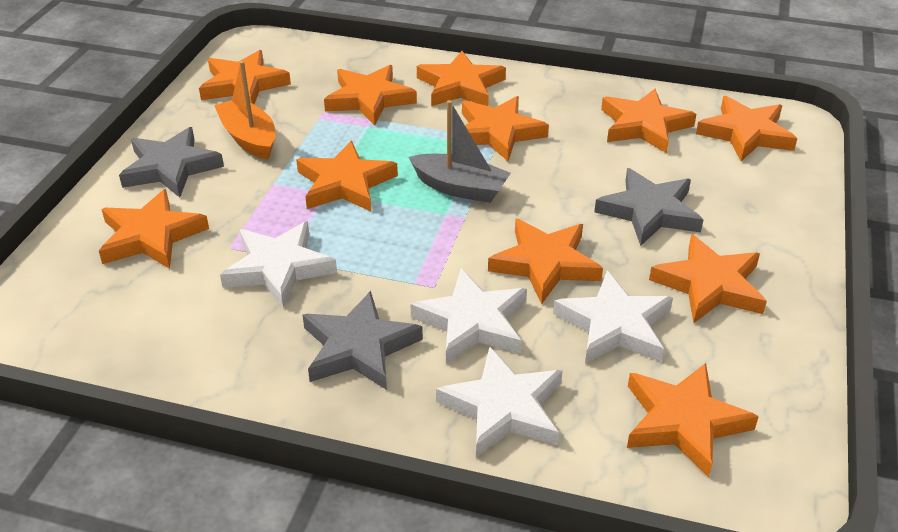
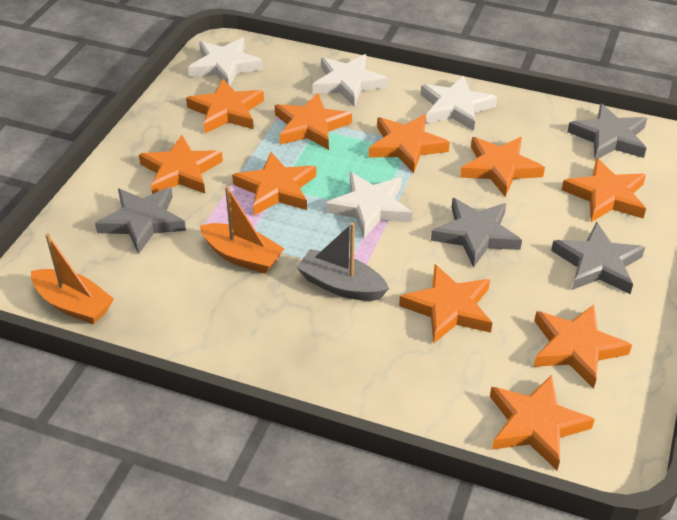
grey star: [119,127,224,198] [303,291,423,390] [594,168,704,246] = 3 -> [95,187,186,254] [431,198,522,268] [551,222,645,294] [567,103,647,160] = 4
orange boat: [214,61,275,160] = 1 -> [31,233,114,324] [200,186,285,274] = 2
orange star: [99,189,209,269] [199,50,291,104] [296,141,398,211] [324,65,417,125] [417,51,506,106] [462,96,549,161] [488,219,603,304] [601,89,696,153] [627,363,759,478] [649,234,767,323] [696,96,798,161] = 11 -> [139,135,223,194] [186,79,264,133] [232,152,316,215] [275,93,352,150] [369,114,450,173] [399,264,492,343] [460,137,545,197] [490,375,595,470] [533,305,632,389] [562,158,646,222] = 10

